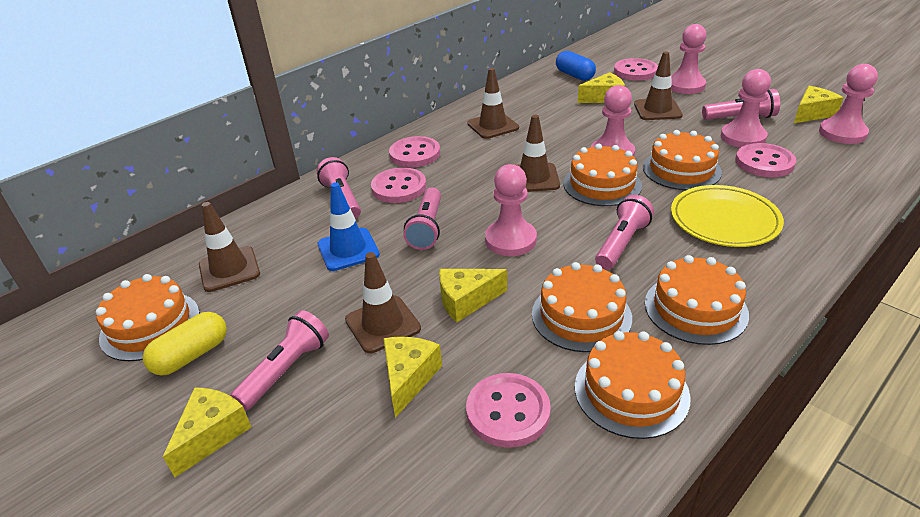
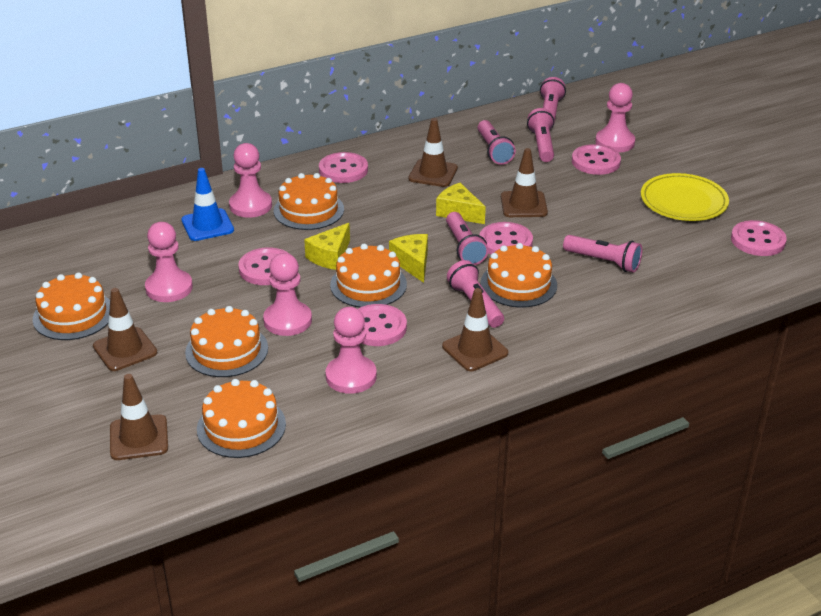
blue capsule: [556,51,596,81] = 1 -> none = 0
pink button: [371,167,426,203] [389,136,440,167] [466,373,551,448] [614,58,658,81] [735,143,796,177] = 5 -> [238,247,289,285] [319,152,368,183] [358,304,407,346] [480,222,533,254] [572,144,621,175] [731,220,787,256] = 6
pink flashlight: [231,310,329,410] [317,157,361,219] [403,188,441,250] [595,195,654,270] [702,89,780,120] = 5 -> [446,212,488,265] [447,260,504,328] [477,120,516,165] [527,108,554,162] [540,77,566,123] [563,235,642,273] = 6
yellow capsule: [143,312,227,376] = 1 -> none = 0
yellow cheese: [163,387,251,477] [383,337,442,418] [439,269,507,323] [578,72,625,103] [794,86,844,123] = 5 -> [304,223,350,270] [389,234,428,283] [436,183,486,224] = 3

